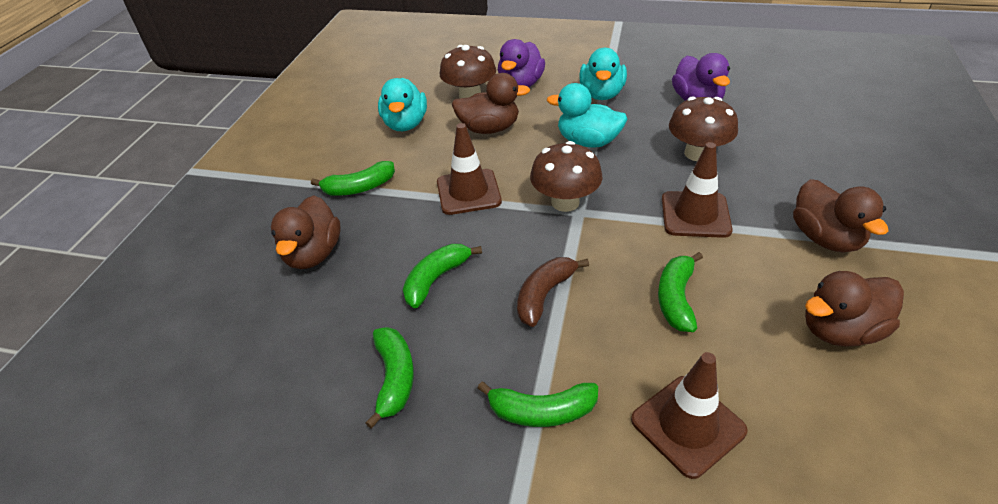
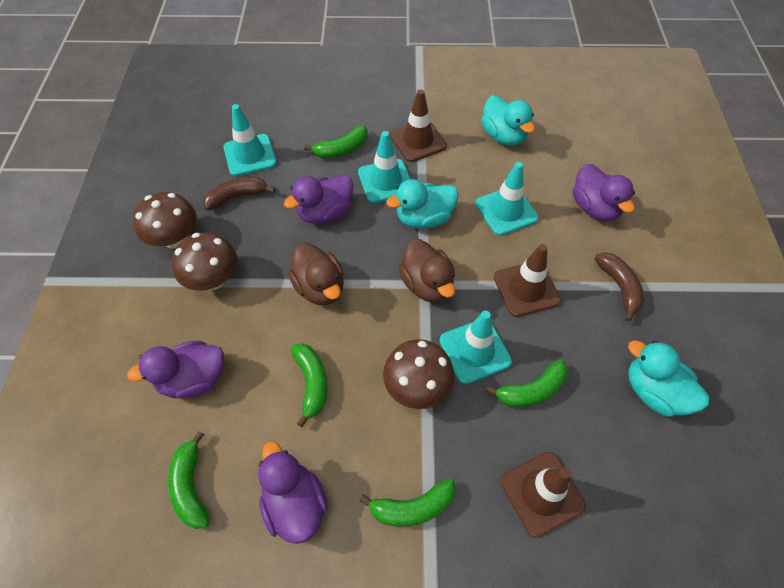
brown banana: [517,257,589,327] = 1 -> [203,177,276,210] [595,252,644,322] = 2
brown duck: [271,195,340,269] [452,73,530,134] [793,179,888,252] [805,271,904,347] = 4 -> [288,243,344,305] [399,239,455,303] = 2
purple duck: [498,39,545,87] [672,53,730,101] = 2 -> [127,341,224,399] [258,441,328,544] [284,175,353,224] [573,164,635,221] = 4
turquoise traffic cone: none = 0 -> [224,104,277,176] [358,131,411,203] [439,310,512,384] [475,162,539,236] = 4

